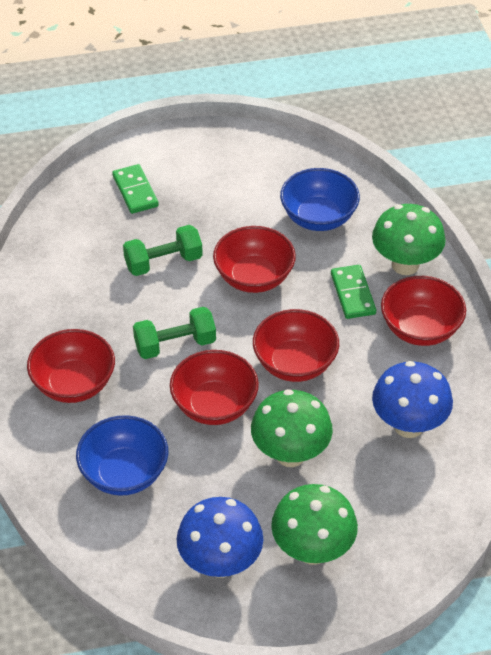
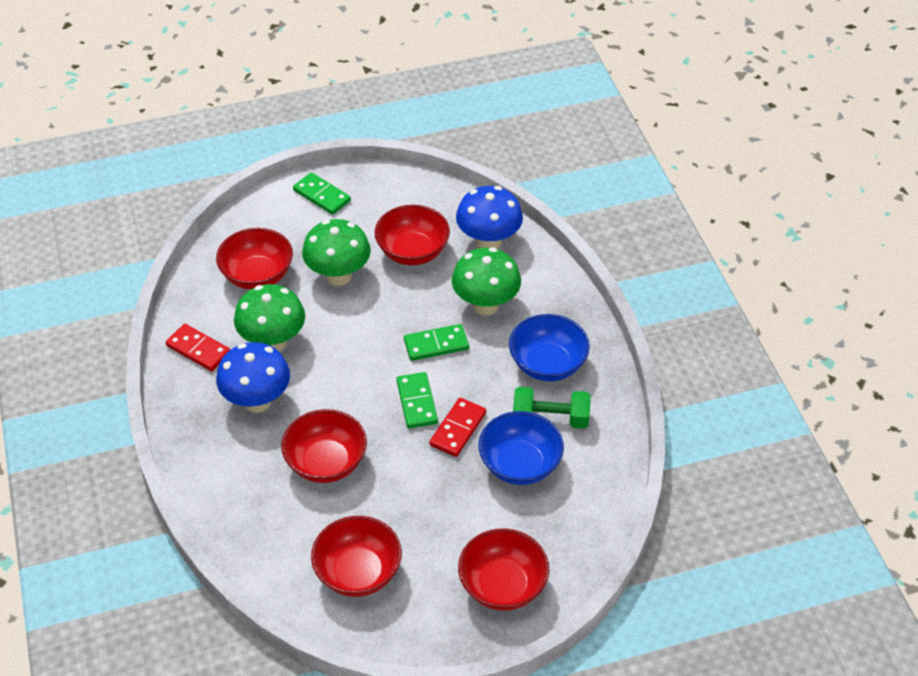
green domino: [112,164,159,214] [331,265,376,319] = 2 -> [293,172,351,215] [396,372,438,429] [404,324,469,361] = 3
green dumbbell: [123,225,203,276] [133,307,216,359] = 2 -> [513,387,591,429] = 1
red domino: none = 0 -> [166,324,230,371] [429,398,486,457] = 2

